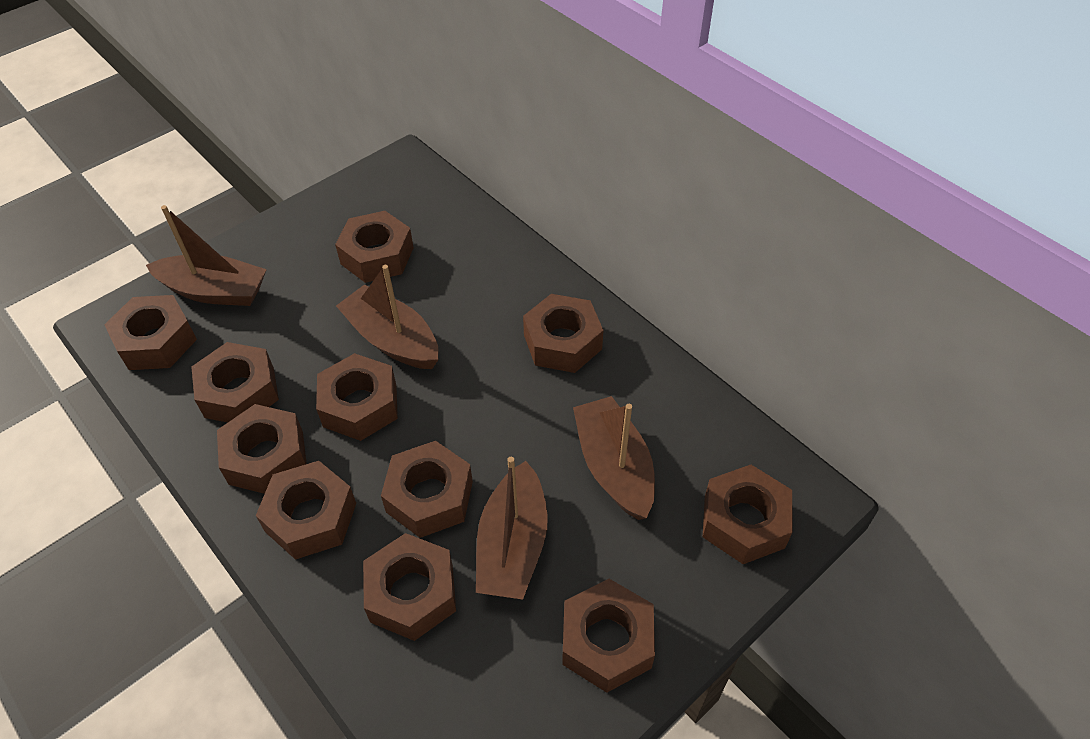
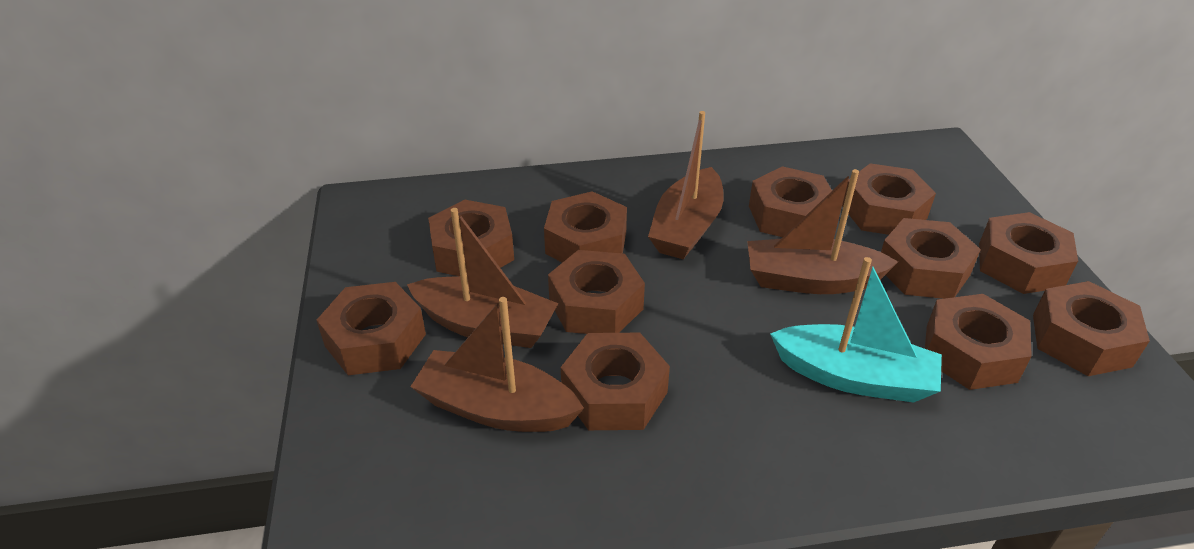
turquoise boat: none = 0 -> [770,257,942,403] = 1

